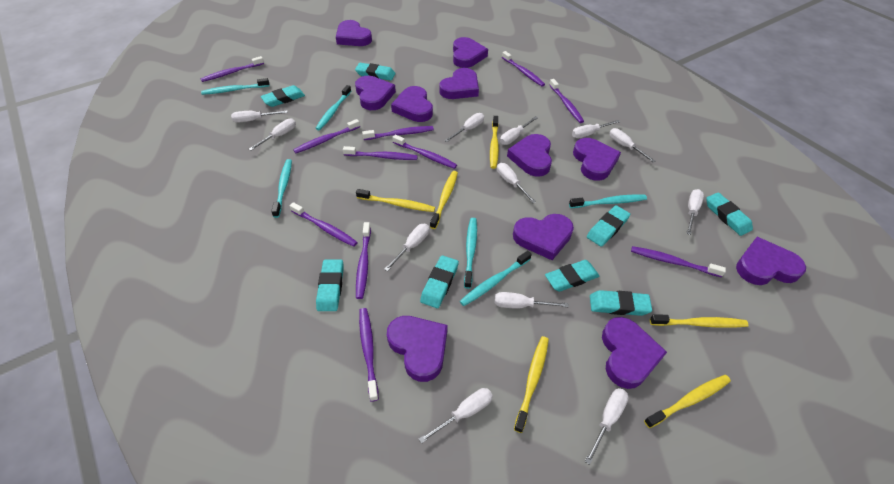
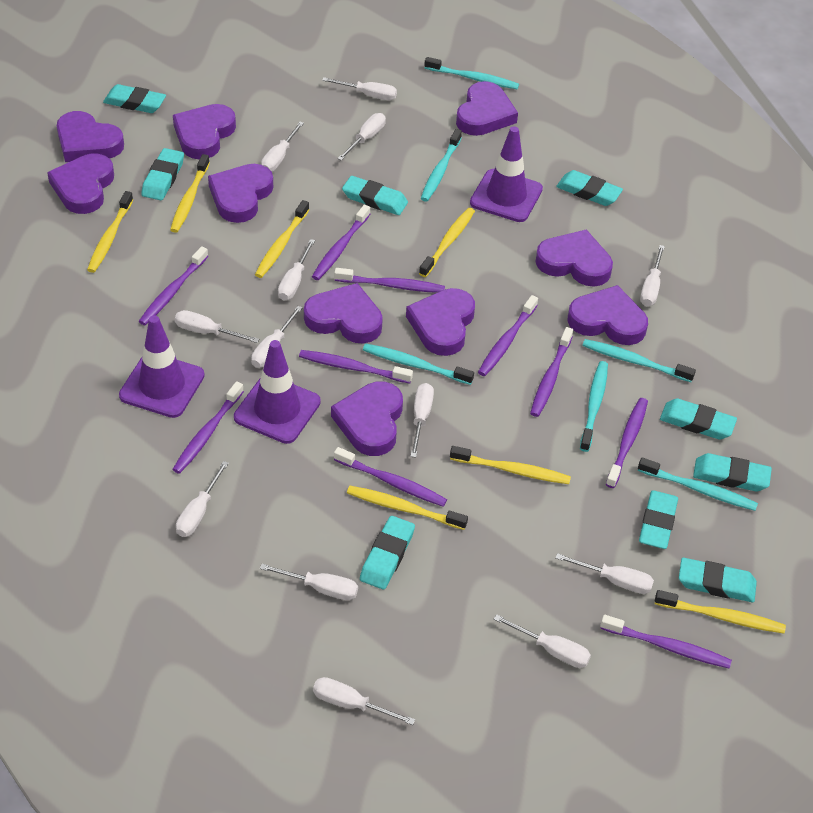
purple heart: [336,20,372,46] [355,76,396,110] [387,316,448,382] [391,86,433,122] [439,68,479,99] [453,37,488,68] [507,134,552,177] [513,214,574,260] [573,138,621,181] [602,317,667,389] [736,237,806,285] = 11 -> [47,154,114,214] [57,111,124,162] [173,104,236,159] [208,164,273,223] [304,283,383,344] [331,381,403,456] [406,288,475,356] [456,81,518,136] [535,229,613,287] [568,285,648,345] = 10
purple toothbrush: [200,56,264,82] [289,202,358,247] [293,119,360,153] [343,146,418,160] [356,222,371,299] [359,308,379,402] [362,126,434,140] [392,135,457,169] [502,51,545,87] [549,79,584,123] [631,246,726,277] = 11 -> [139,246,208,325] [172,381,244,474] [299,350,413,384] [312,205,370,280] [334,268,445,293] [334,447,447,507] [478,295,538,376] [530,327,573,417] [600,615,732,668] [606,398,648,488] = 10
purple traffic cone: none = 0 -> [119,315,205,418] [234,340,321,444] [470,126,543,222] = 3
turquoise eraser: [260,85,305,107] [316,259,344,311] [355,63,395,81] [420,255,459,308] [545,260,599,292] [587,205,630,247] [590,290,652,316] [706,192,753,236] = 8 -> [103,84,166,113] [141,148,184,200] [342,176,408,215] [360,516,415,589] [556,170,623,206] [639,490,678,549] [660,399,737,440] [679,558,757,602] [693,453,772,491] = 9
white screwdriver: [231,111,288,123] [249,119,296,150] [384,224,429,271] [419,388,493,444] [445,113,484,142] [495,292,569,308] [497,163,536,203] [500,116,538,145] [572,120,620,138] [585,388,629,465] [609,128,655,163] [686,189,704,235] = 12 -> [175,310,259,343] [176,461,229,537] [251,306,303,368] [260,564,358,600] [261,122,304,172] [278,239,315,301] [313,677,415,725] [322,77,397,100] [337,113,386,161] [410,383,434,458] [494,614,591,668] [555,553,654,594] [640,245,665,306] = 13
yellow toothbrush: [356,189,435,212] [430,171,458,229] [490,116,499,169] [514,336,549,433] [644,375,731,428] [650,314,748,328] = 6 -> [87,191,133,273] [170,154,210,233] [255,200,310,278] [347,486,468,530] [419,208,475,277] [450,446,571,484] [655,590,786,633] = 7

